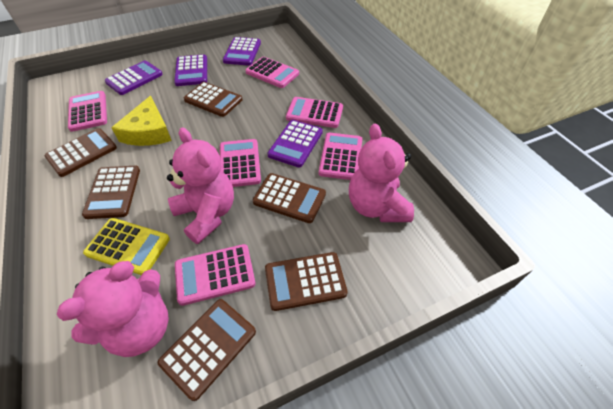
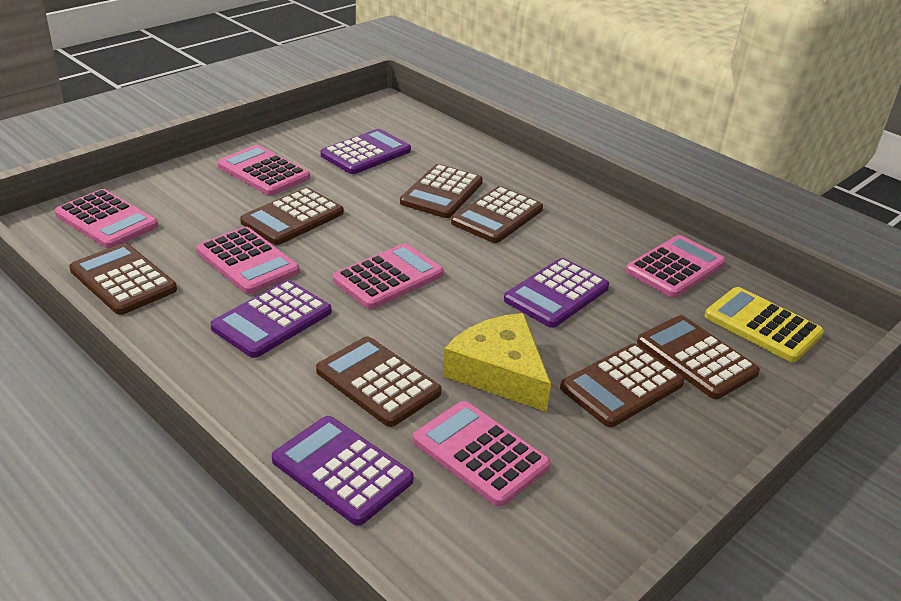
brown calculator: [45,128,117,177] [82,166,140,219] [158,299,256,401] [184,82,243,117] [253,173,326,223] [265,252,348,311] = 6 -> [69,243,177,315] [240,187,343,245] [316,336,441,427] [400,164,483,218] [451,186,543,243] [560,344,684,427] [637,315,760,399] = 7
pink teddy bear: [57,261,169,357] [167,127,234,244] [349,124,414,222] = 3 -> none = 0

